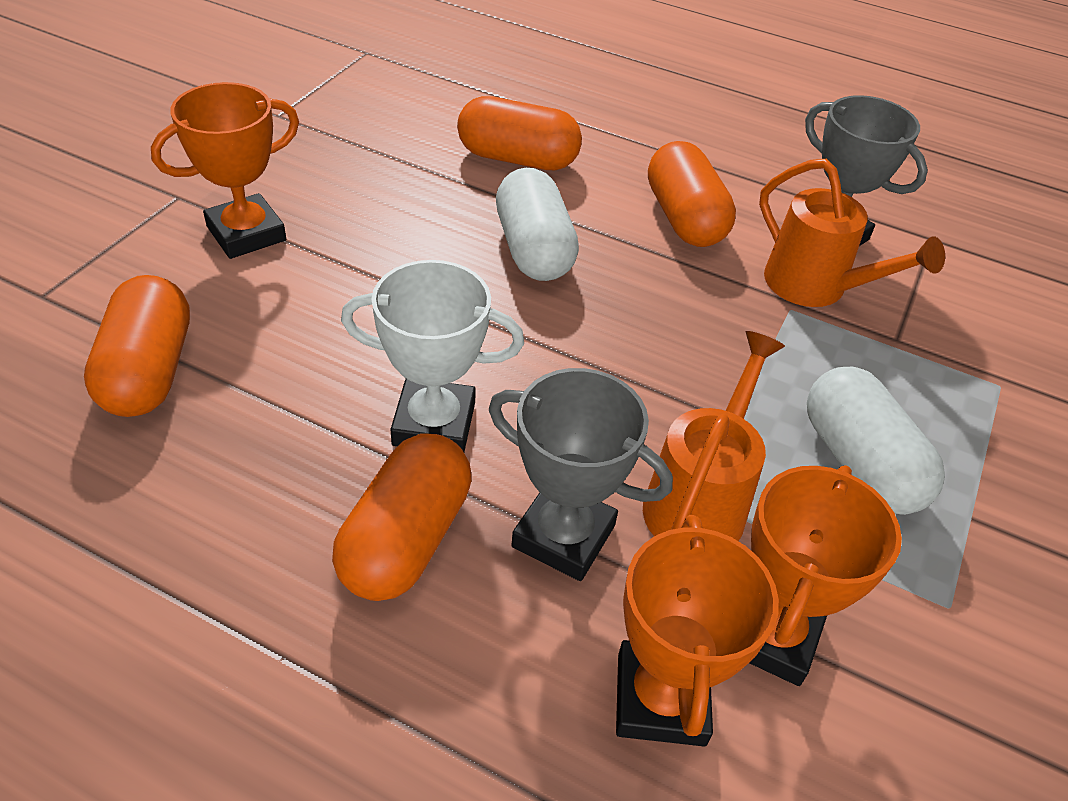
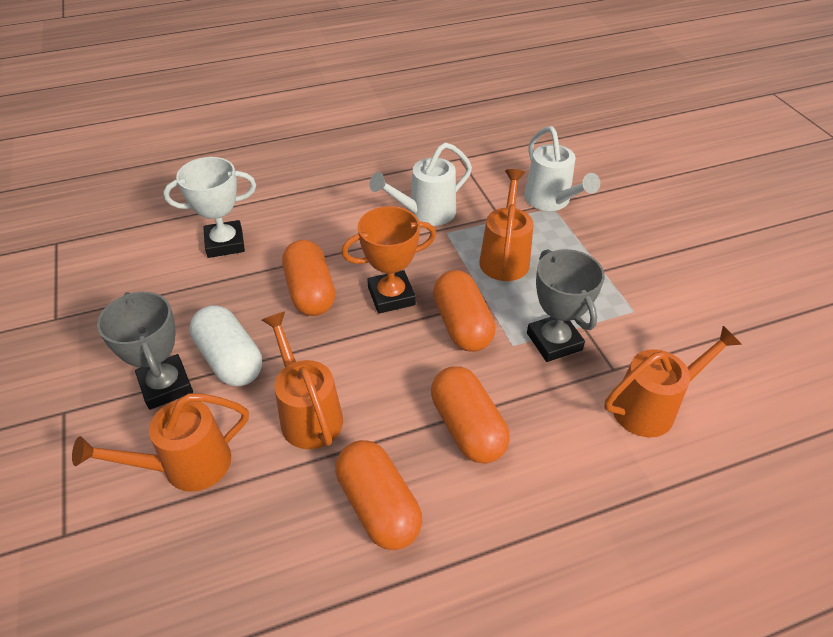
orange trophy: [151,82,299,259] [616,515,779,746] [750,465,902,686] = 3 -> [341,206,436,314] = 1
orange watering can: [643,331,785,541] [759,159,945,307] = 2 -> [72,393,249,492] [262,312,343,449] [479,169,534,281] [604,326,742,437] = 4
white capsule: [496,168,579,281] [807,367,945,515] = 2 -> [190,305,262,386] = 1
white watering can: none = 0 -> [369,142,472,226] [524,126,600,211] = 2

